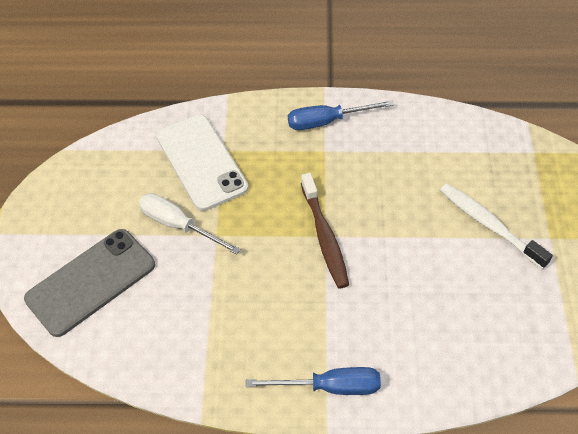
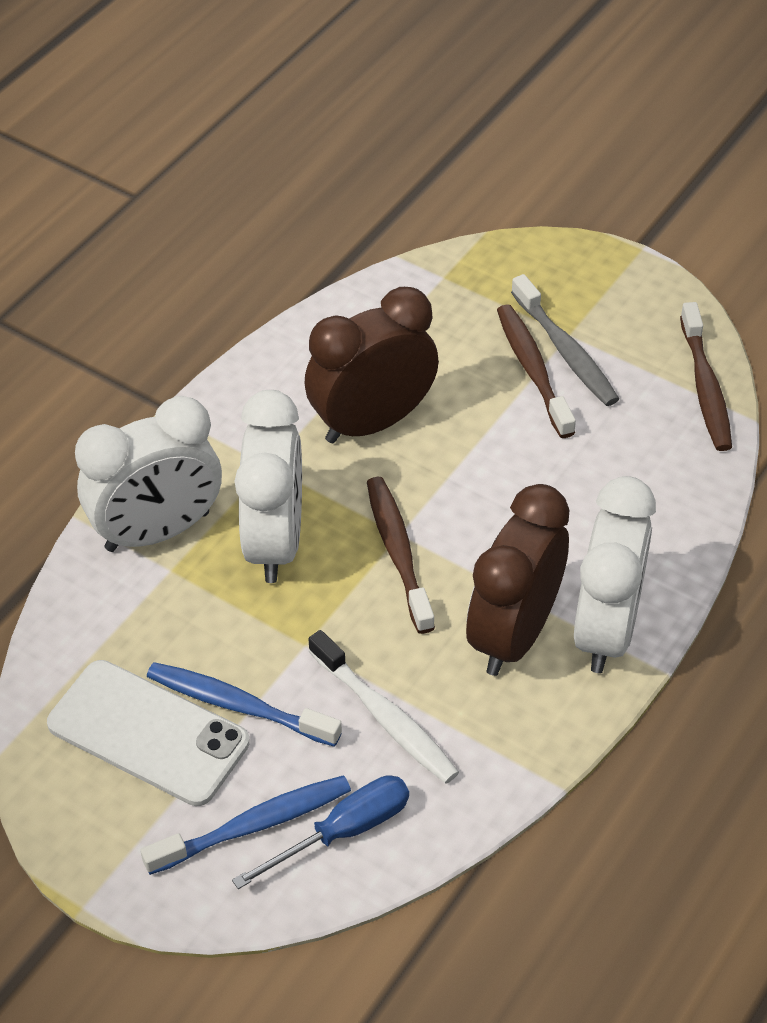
blue screwdriver: [246,367,381,395] [288,100,394,130] = 2 -> [232,775,409,889] = 1
blue toothbrush: none = 0 -> [140,775,351,875] [147,662,342,747] = 2
brown clock: none = 0 -> [304,287,439,443] [466,484,569,676] = 2
brown toothbrush: [301,173,349,288] = 1 -> [367,477,435,634] [497,304,576,438] [680,302,732,451] = 3
grey phone: [24,229,155,337] = 1 -> none = 0
grey toothbrush: none = 0 -> [511,274,619,406] = 1
white clock: none = 0 -> [75,396,222,552] [234,390,302,583] [574,476,656,673] = 3
white screwdriver: [139,193,241,255] = 1 -> none = 0

